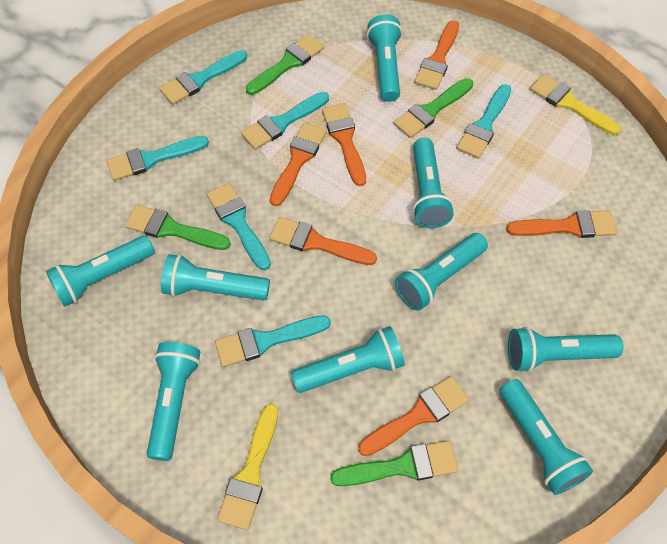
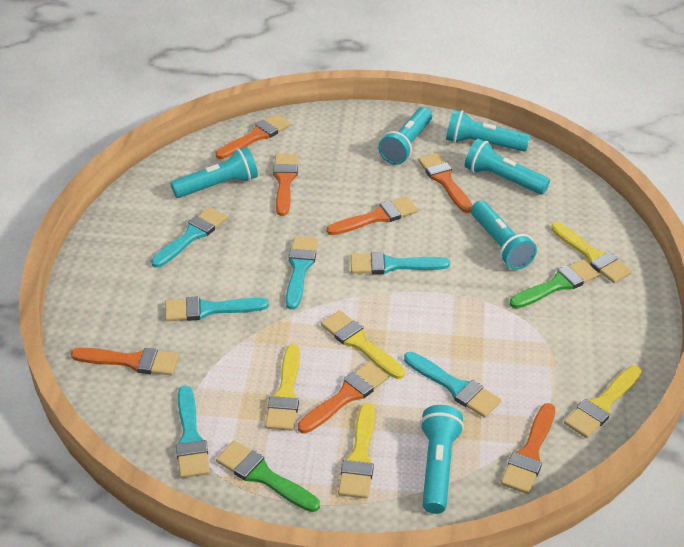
green brush: [125,205,231,250] [246,34,324,95] [330,441,458,486] [394,78,473,138] = 4 -> [216,441,320,512] [510,259,599,309] = 2
orange brush: [269,217,377,265] [270,123,326,206] [322,103,366,186] [358,376,469,456] [414,20,459,90] [506,210,617,238] = 6 -> [71,348,179,375] [216,114,291,159] [273,154,298,216] [298,362,389,434] [326,196,418,235] [418,153,472,213] [501,403,555,494] = 7
turquoise flashlight: [46,235,155,307] [147,342,200,461] [161,254,270,301] [291,326,405,393] [367,15,402,102] [395,233,488,311] [412,138,454,228] [500,379,593,495] [508,327,623,372] = 9 -> [170,147,258,198] [378,107,432,165] [420,405,464,514] [446,110,530,151] [464,139,550,195] [471,201,537,270] = 6
yellow brush: [217,403,278,530] [530,74,621,135] = 2 -> [265,344,300,431] [321,310,405,379] [338,403,375,499] [551,222,632,283] [564,366,642,438] = 5

